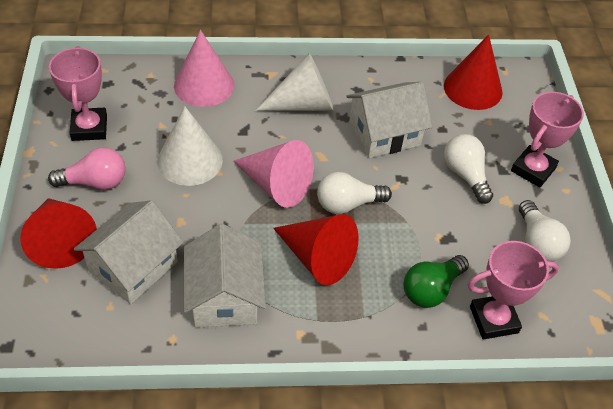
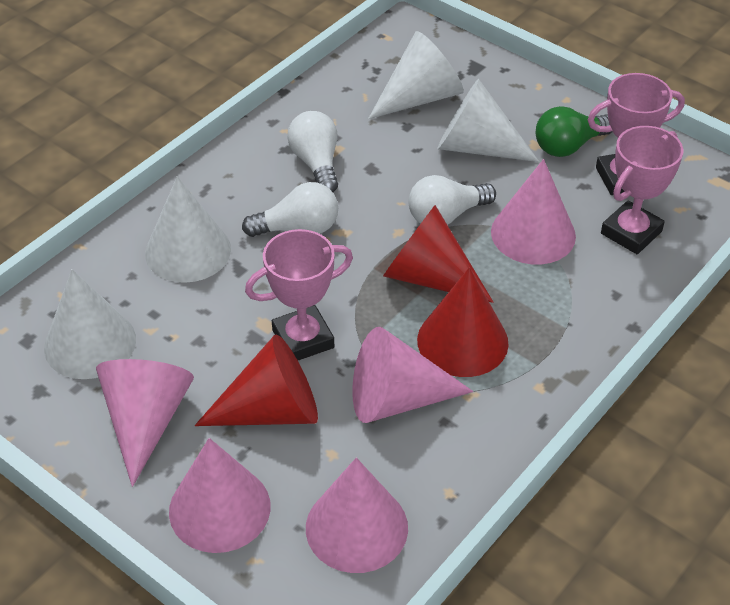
pink cone: [174,30,234,107] [234,140,314,208] = 2 -> [96,359,194,487] [169,438,271,553] [306,458,408,573] [352,327,473,423] [491,159,576,264] = 5
pink light bulb: [48,147,125,190] = 1 -> none = 0
white cone: [157,106,223,186] [255,53,334,111] = 2 -> [44,270,136,379] [145,176,231,283] [368,31,464,119] [437,79,539,162] = 4
white house: [74,200,184,304] [184,224,266,328] [346,82,432,158] = 3 -> none = 0

